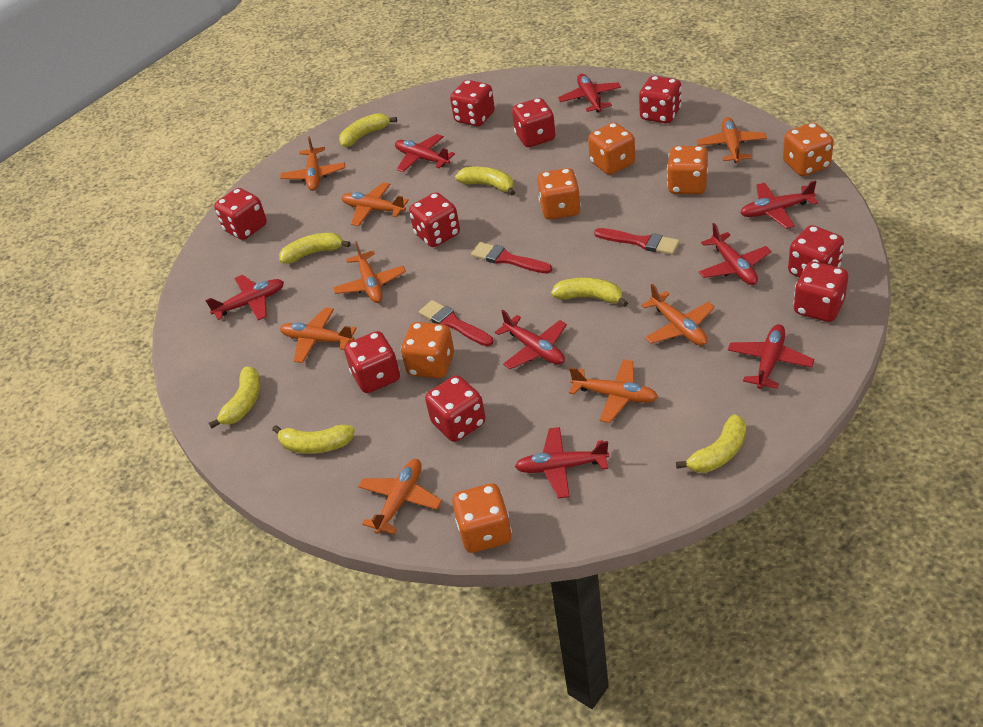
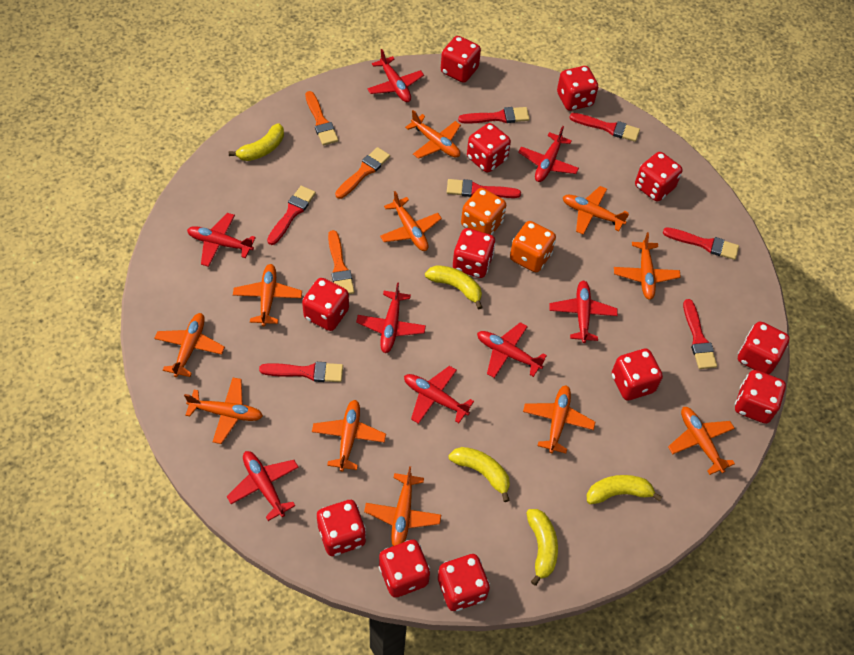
orange brush: none = 0 -> [305,91,338,145] [328,230,354,294] [335,147,390,199] = 3
orange dice: [401,322,454,379] [452,483,512,553] [537,168,581,220] [588,122,635,175] [667,146,708,194] [783,123,834,176] = 6 -> [461,188,506,235] [510,221,556,272] = 2
orange plane: [280,136,345,191] [280,307,357,363] [333,241,406,303] [341,182,409,226] [358,459,442,534] [569,359,658,423] [641,284,715,346] [697,117,767,163] = 8 -> [154,313,225,377] [184,378,263,444] [233,264,302,326] [312,400,386,472] [364,466,441,546] [380,191,442,251] [405,110,461,159] [523,385,595,453] [563,186,629,235] [614,232,681,300] [668,407,735,475] = 11
red brush: [419,300,493,346] [471,242,552,274] [594,228,680,255] = 3 -> [259,362,343,382] [267,186,316,245] [447,179,521,198] [458,107,530,124] [569,113,640,142] [663,227,739,260] [683,299,717,369] = 7
red dice: [214,188,267,240] [344,331,400,393] [409,193,460,247] [425,375,486,442] [450,80,495,127] [512,98,556,147] [639,76,682,123] [788,225,844,278] [793,262,848,322] = 9 -> [302,278,349,331] [317,500,366,556] [379,540,430,598] [438,554,490,611] [441,36,481,83] [453,228,496,278] [467,123,511,173] [557,66,598,111] [612,349,663,400] [635,152,682,202] [735,370,786,424] [738,322,790,374] = 12
yellow banana: [209,367,260,428] [272,425,355,454] [279,233,351,264] [339,113,397,147] [455,167,515,196] [551,277,628,307] [676,414,746,473] = 7 -> [229,123,284,161] [425,265,482,309] [448,447,510,502] [526,509,558,586] [587,475,662,504] = 5

